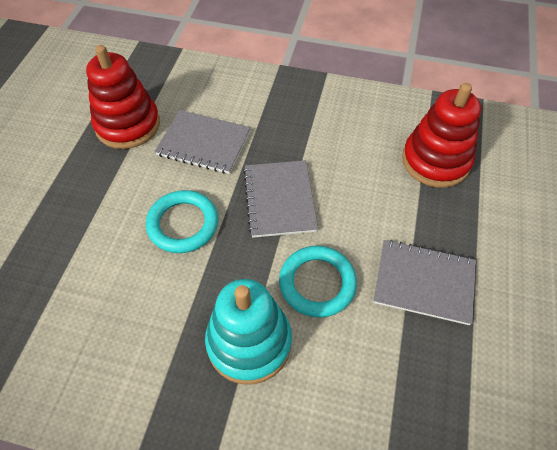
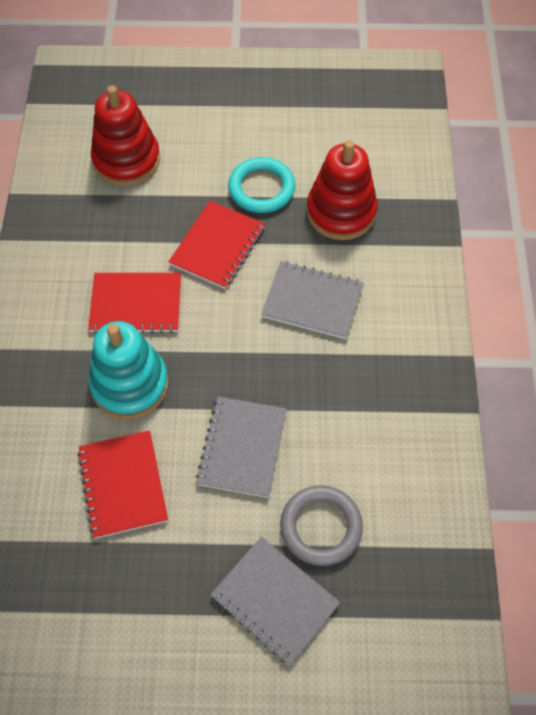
grey ring: none = 0 -> [280,485,363,566] = 1
red notebook: none = 0 -> [78,430,168,539] [88,273,181,333] [168,201,265,289] = 3
turquoise ring: [146,190,218,253] [279,246,357,318] = 2 -> [228,157,295,213] = 1

